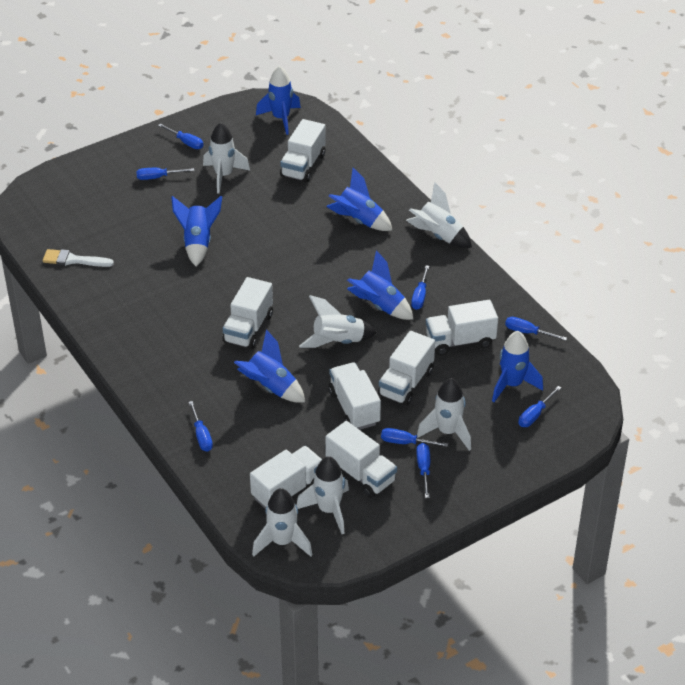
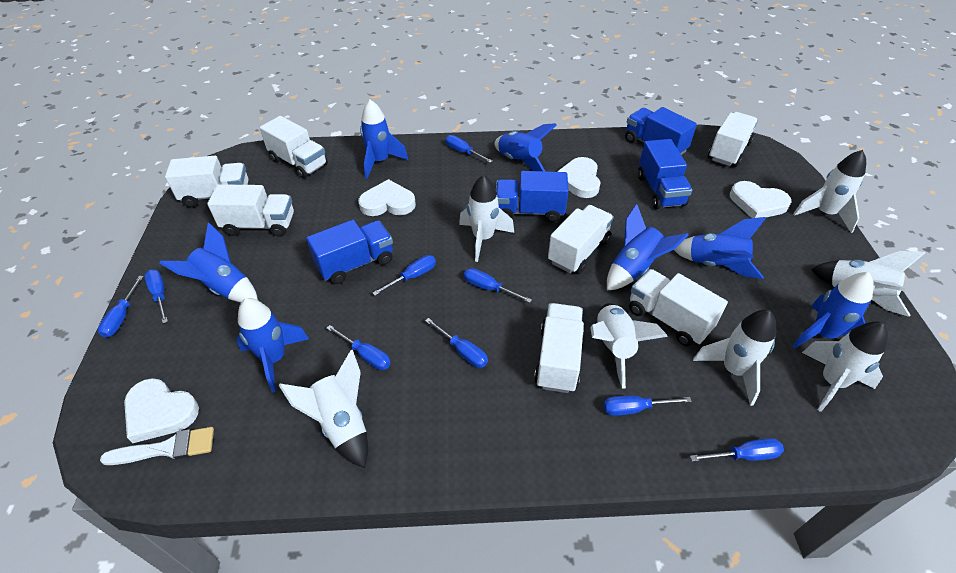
blue rocket: [171,196,222,266] [234,329,305,403] [256,66,301,135] [326,168,393,231] [347,250,414,320] [492,331,543,402] = 6 -> [159,222,258,303] [236,298,309,392] [360,100,408,179] [494,123,557,171] [607,204,689,291] [674,217,766,279] [793,272,874,348] = 7
blue screwdriver: [136,168,194,180] [158,124,203,149] [189,401,213,451] [381,428,448,447] [411,265,429,310] [416,443,430,498] [505,317,567,341] [518,386,561,427] = 8 -> [98,276,144,338] [144,269,168,323] [326,325,391,370] [373,255,436,296] [425,318,488,368] [445,135,493,163] [464,268,532,303] [603,395,692,416] [690,438,784,462] = 9
blue truck: none = 0 -> [306,220,393,284] [496,171,569,222] [625,107,697,155] [638,139,692,209] = 4
white heart: none = 0 -> [124,378,199,443] [358,179,416,216] [557,157,601,198] [730,181,792,218] = 4
white rocket: [203,122,250,194] [252,488,312,557] [296,456,349,534] [299,295,377,348] [406,182,472,248] [417,378,471,451] = 6 -> [279,350,368,468] [459,175,514,262] [590,303,668,389] [693,310,776,406] [793,150,866,233] [802,322,888,412] [811,251,925,317] = 7

